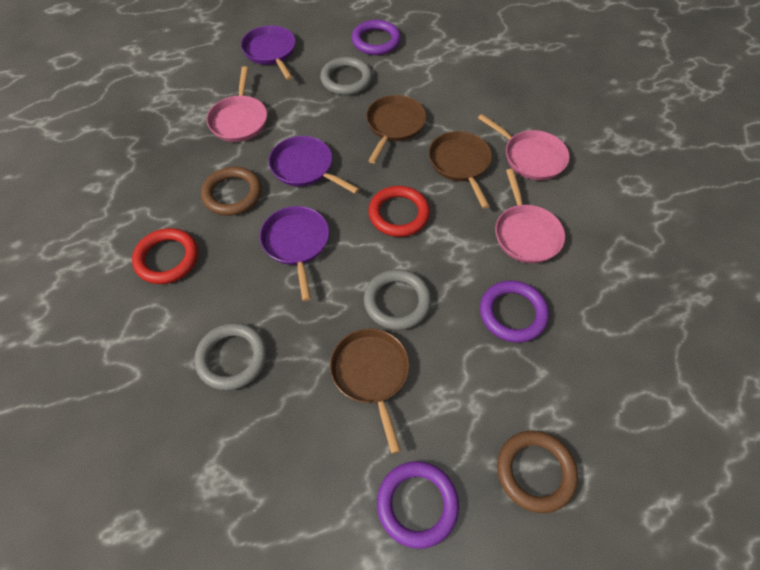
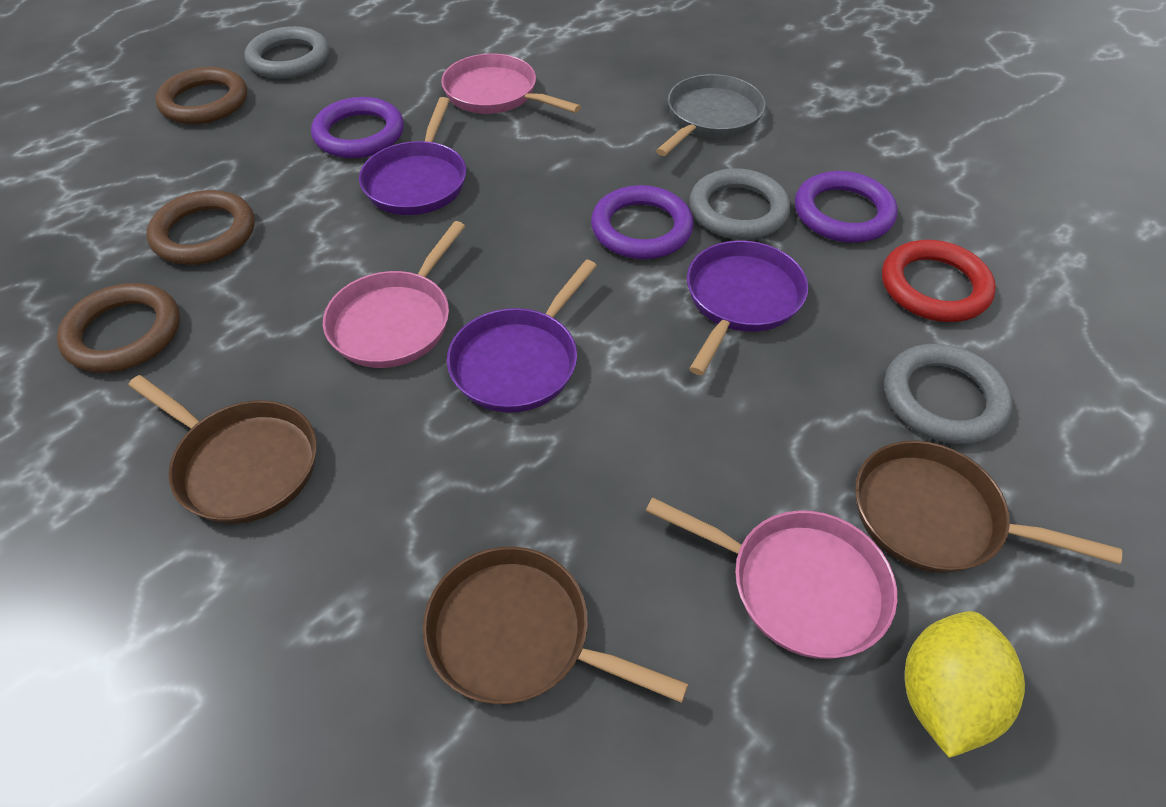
brown ring: [201,167,262,216] [497,431,578,513] = 2 -> [57,283,180,373] [146,190,255,265] [155,67,247,124] = 3
grey pan: none = 0 -> [656,74,765,156] = 1
red ring: [132,228,198,284] [368,186,430,237] = 2 -> [882,240,996,322] = 1
yellow lemon: none = 0 -> [905,611,1025,758] = 1

